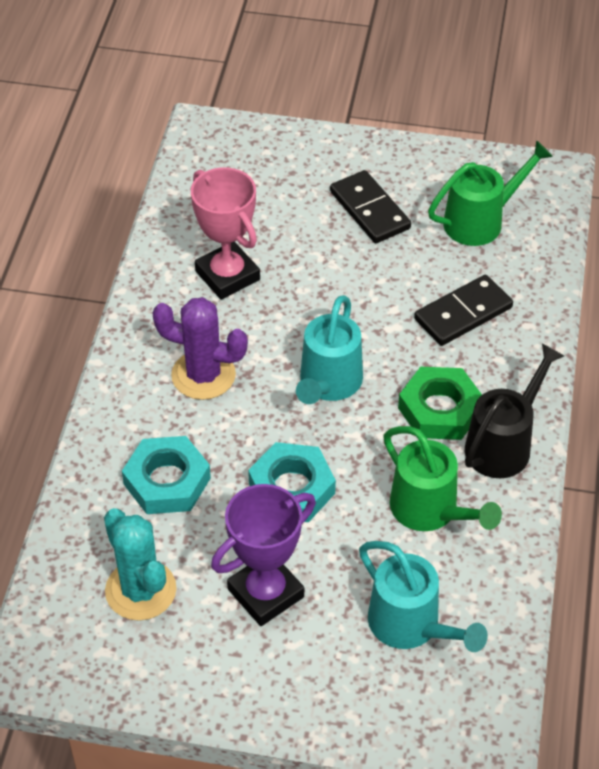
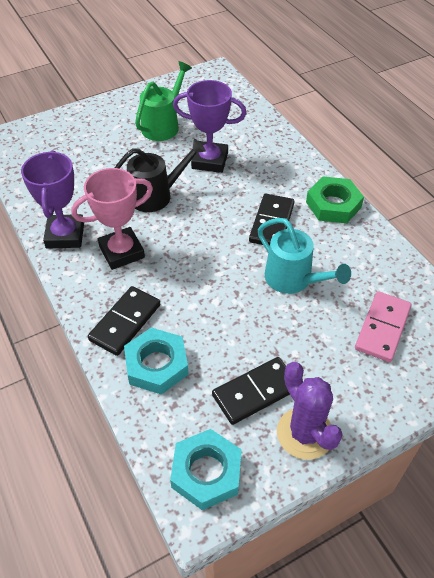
black domino: [330,170,411,243] [414,275,513,346] = 2 -> [88,286,160,356] [212,357,290,425] [249,194,295,245] = 3
green watering can: [383,426,502,531] [428,140,553,246] = 2 -> [135,61,192,141] = 1
pink domino: none = 0 -> [355,291,412,362] = 1
purple trophy: [211,484,316,626] = 1 -> [21,150,84,249] [173,80,247,173] = 2
turquoise cactus: [104,508,177,621] = 1 -> none = 0
turquoise watering can: [296,295,363,404] [359,541,488,652] = 2 -> [258,218,351,294] = 1

